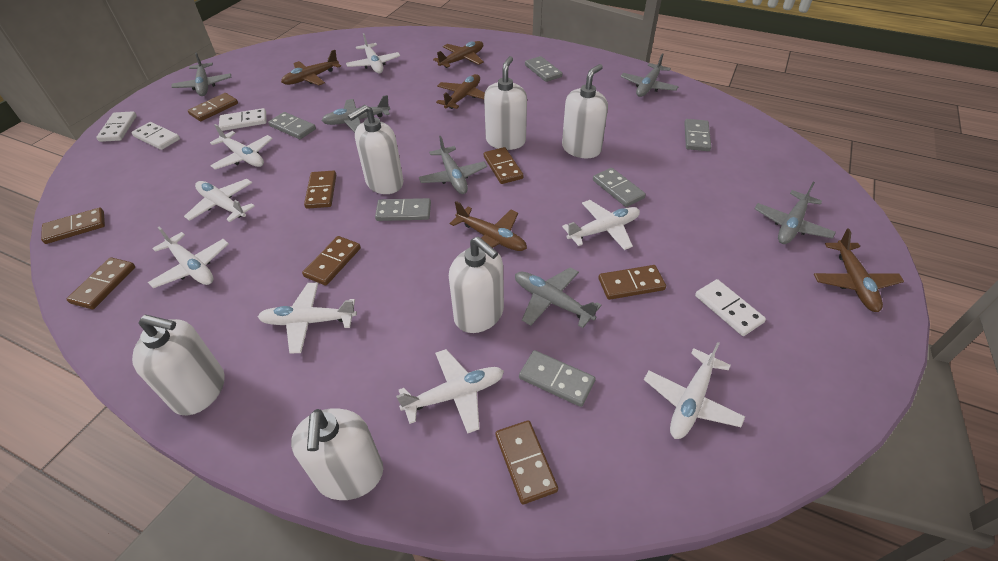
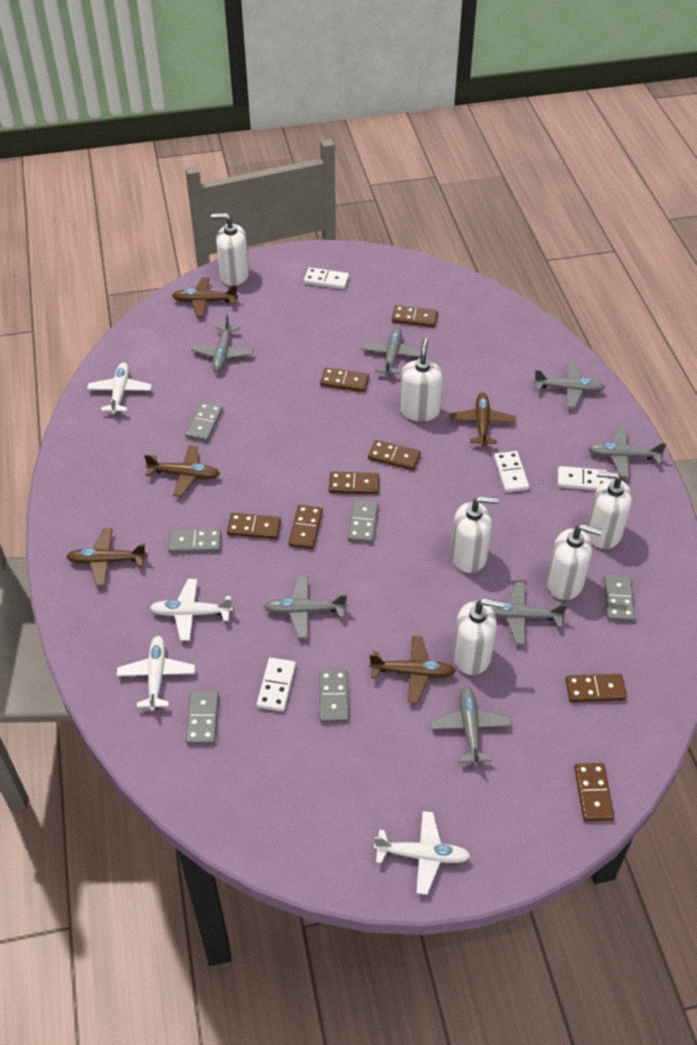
grey plane: [172,53,231,96] [321,95,390,133] [419,136,487,194] [515,267,602,328] [621,53,679,97] [754,182,836,244] = 6 -> [191,314,253,372] [264,576,347,638] [362,328,421,376] [430,686,511,766] [490,582,567,644] [533,363,605,408] [588,428,667,478] = 7
white plane: [148,227,229,288] [184,179,255,222] [210,124,273,170] [258,283,357,354] [346,33,400,74] [396,349,504,434] [562,200,640,250] [644,342,745,439] = 8 -> [87,363,152,414] [116,636,195,711] [150,579,233,641] [374,811,470,895] = 4

